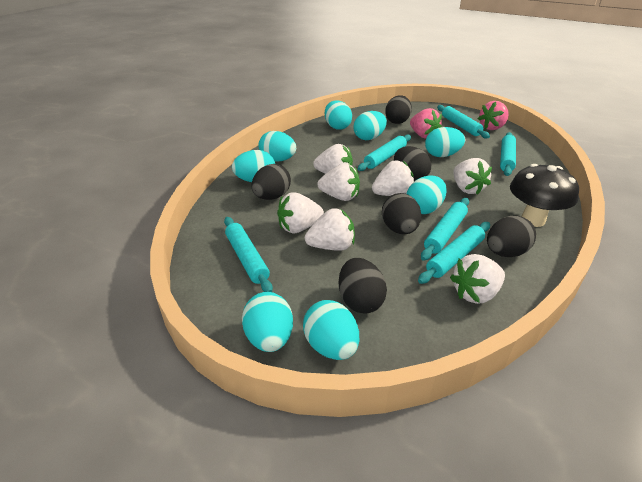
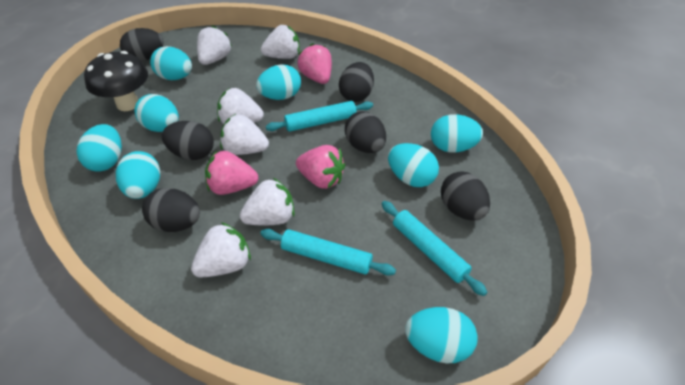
pink strawberry: [410,108,442,139] [478,101,509,130] = 2 -> [205,151,258,195] [296,145,345,189] [297,43,332,84] = 3
turquoise rolling pin: [224,217,273,292] [358,134,411,171] [418,222,490,284] [421,198,469,261] [437,105,490,138] [500,132,516,176] = 6 -> [260,229,396,276] [266,101,373,132] [382,201,487,296] = 3
white strawberry: [277,192,324,233] [305,208,355,251] [313,144,353,174] [317,164,360,201] [372,161,414,196] [450,254,505,304] [453,158,492,195] = 7 -> [191,222,251,278] [197,26,232,65] [217,88,264,124] [220,114,269,155] [240,178,295,226] [261,25,300,59] = 6

